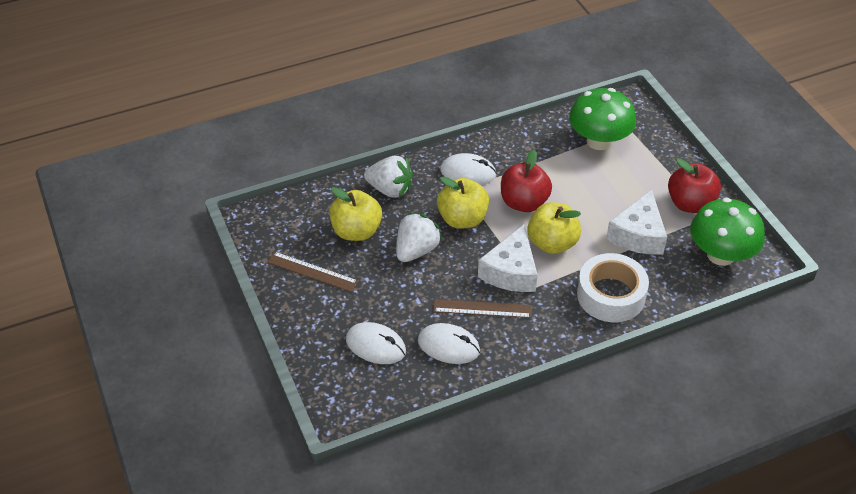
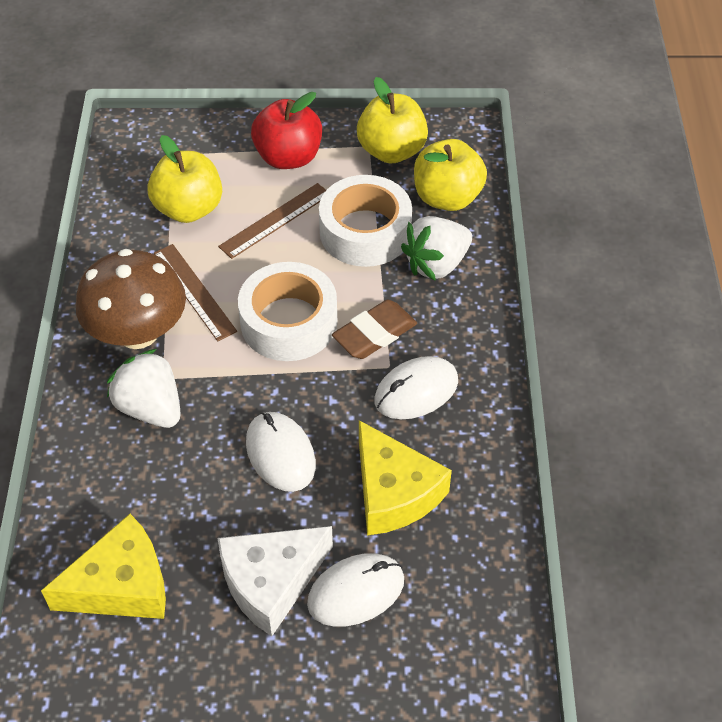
brown eraser: none = 0 -> [332,300,417,359] = 1
brown mushroom: none = 0 -> [76,249,186,349] = 1
green mushroom: [569,88,636,150] [690,198,765,266] = 2 -> none = 0
red apple: [501,150,552,212] [668,158,721,213] = 2 -> [251,92,322,169] = 1
white cheese: [478,224,538,292] [606,189,667,255] = 2 -> [218,526,333,636] = 1
white tape: [577,253,649,322] = 1 -> [238,262,337,361] [319,175,412,267] = 2
yellow cheese: none = 0 -> [41,514,166,619] [359,420,452,535] = 2

